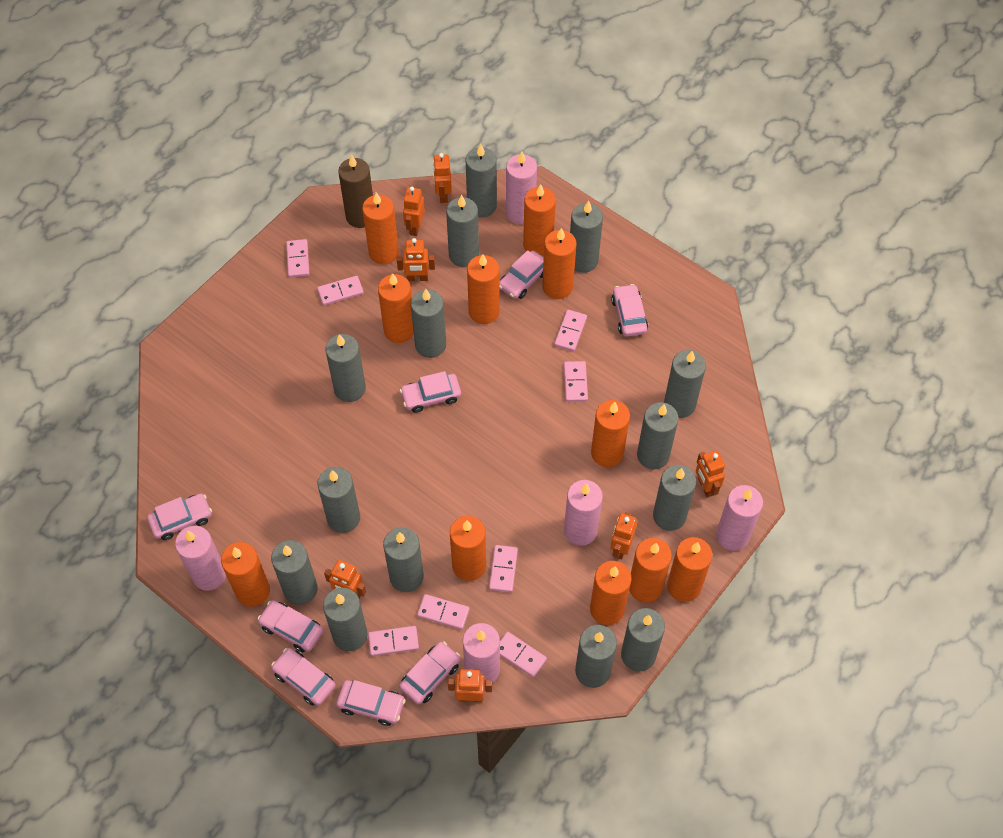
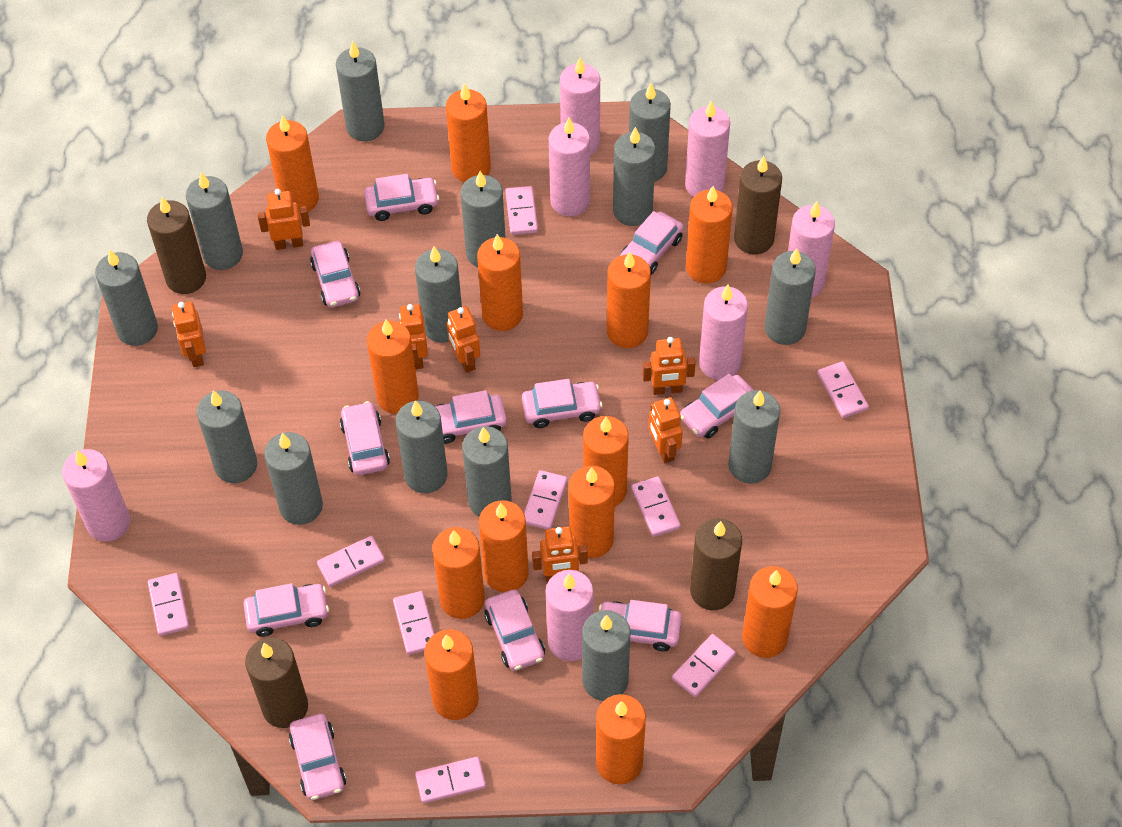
brown candle: [338,155,373,228] = 1 -> [147,197,206,294] [245,637,308,728] [690,518,742,610] [734,156,782,255] = 4
orange candle: [221,542,270,607] [362,192,399,264] [378,273,414,343] [450,516,486,581] [467,254,500,324] [523,184,556,256] [542,228,577,299] [590,561,631,625] [591,400,630,467] [629,538,672,603] [667,537,712,602] = 11 -> [266,115,319,213] [367,319,419,414] [424,629,479,720] [432,527,485,619] [446,83,491,183] [477,234,523,331] [479,500,529,592] [569,466,615,558] [583,416,629,507] [596,694,646,784] [607,252,651,348] [686,186,733,284] [742,566,798,658] = 13
pink candle: [175,526,226,591] [463,623,500,683] [506,151,537,224] [564,480,603,546] [716,485,763,551] = 5 -> [62,449,130,542] [546,570,593,661] [549,118,590,217] [560,58,600,155] [685,100,730,197] [699,285,748,380] [788,201,835,298] = 7
pink car: [147,493,212,540] [258,600,323,652] [271,648,336,706] [336,680,405,726] [399,641,460,704] [400,371,461,413] [500,250,544,299] [611,284,648,337] = 8 -> [244,583,329,637] [289,714,346,800] [310,241,360,308] [340,401,390,475] [364,174,439,221] [435,390,507,444] [484,590,545,671] [522,379,603,428] [599,600,682,651] [620,211,684,275] [680,374,754,438] = 11
pink domino: [286,239,310,278] [317,276,364,306] [368,626,419,656] [417,594,470,630] [489,545,518,592] [500,632,547,677] [554,310,587,352] [564,361,588,402] = 8 -> [148,573,189,636] [317,536,385,587] [393,591,434,655] [415,757,486,803] [505,186,538,235] [524,470,567,529] [631,476,681,537] [672,634,736,697] [818,361,869,418] = 9

